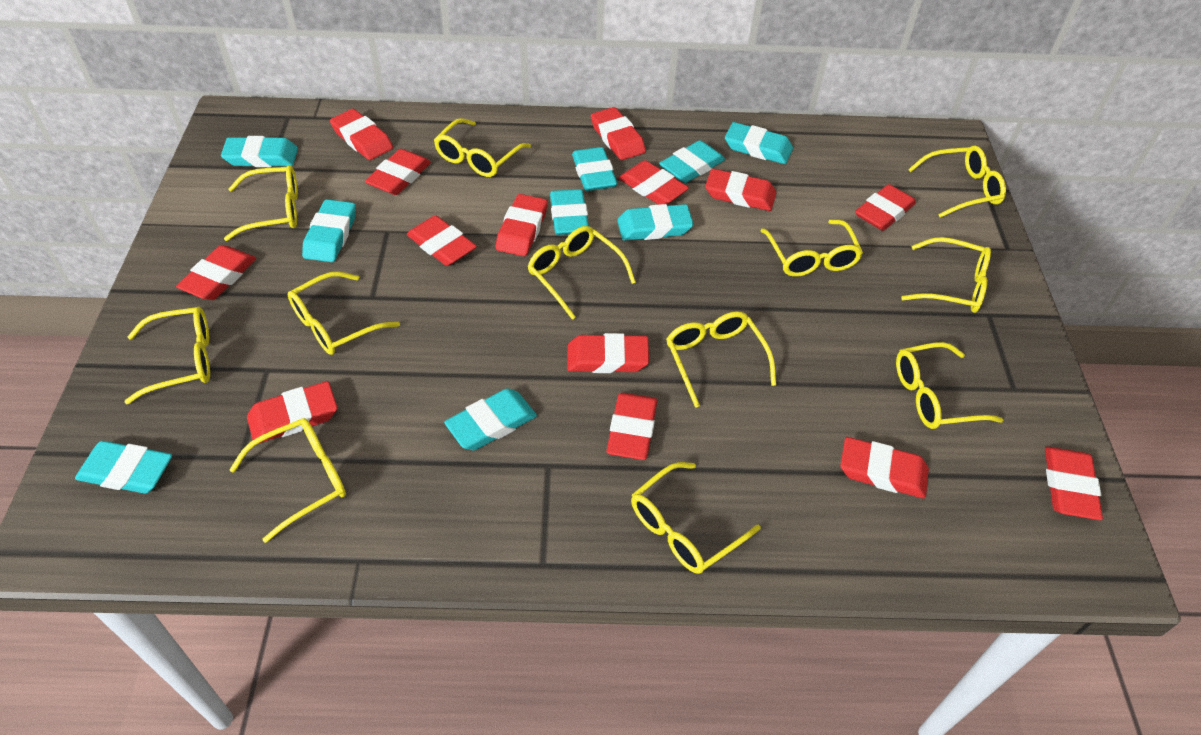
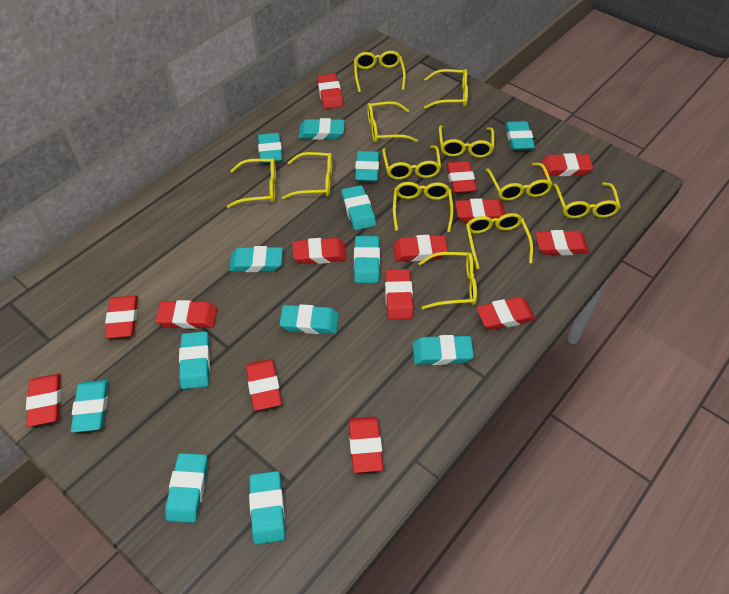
turquoise eraser: [75,441,172,494] [221,136,298,167] [302,199,356,262] [444,388,537,450] [550,189,589,235] [572,147,617,191] [617,204,694,241] [659,140,725,183] [725,122,793,164] = 9 -> [71,380,109,432] [165,453,208,523] [179,331,210,389] [229,246,283,272] [249,471,285,544] [258,133,282,163] [280,304,339,334] [298,118,344,140] [341,185,376,230] [354,236,380,283] [355,151,379,182] [413,335,474,365] [505,121,535,150] = 13

